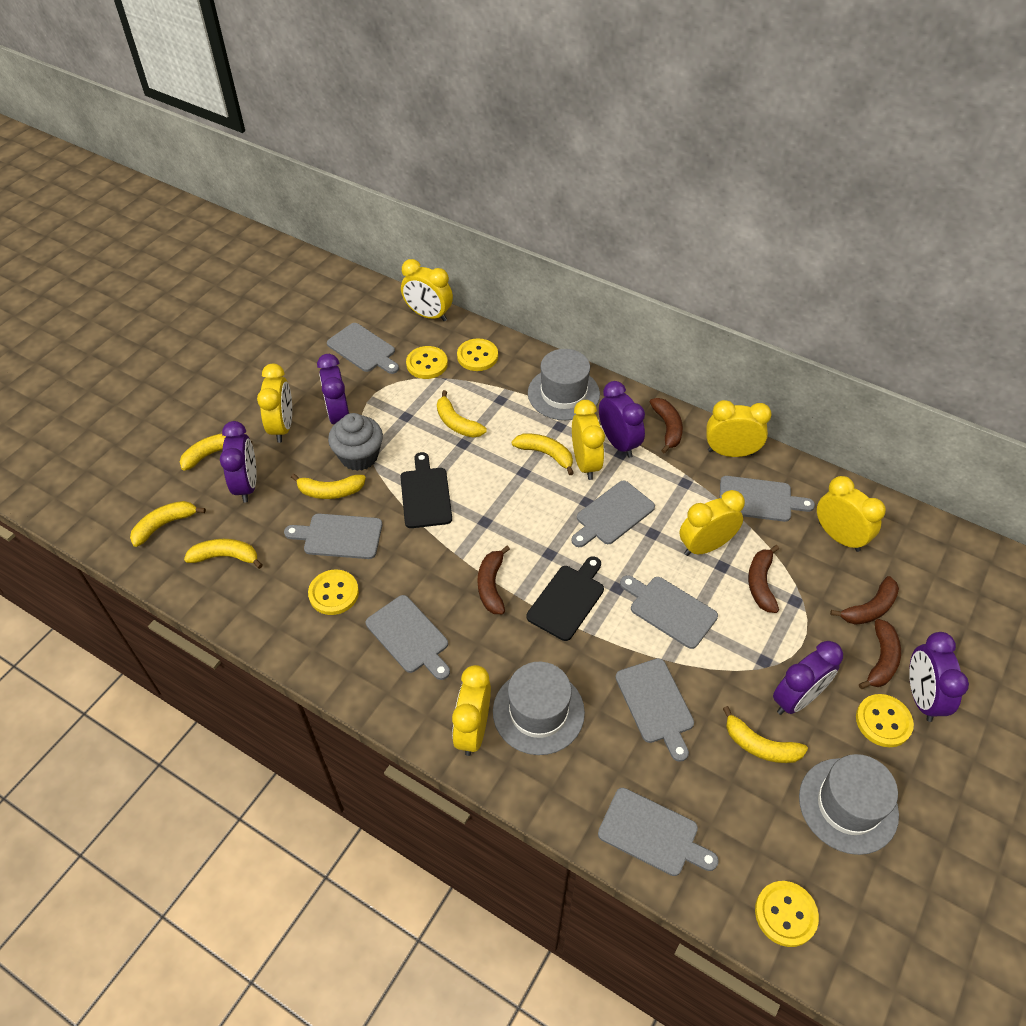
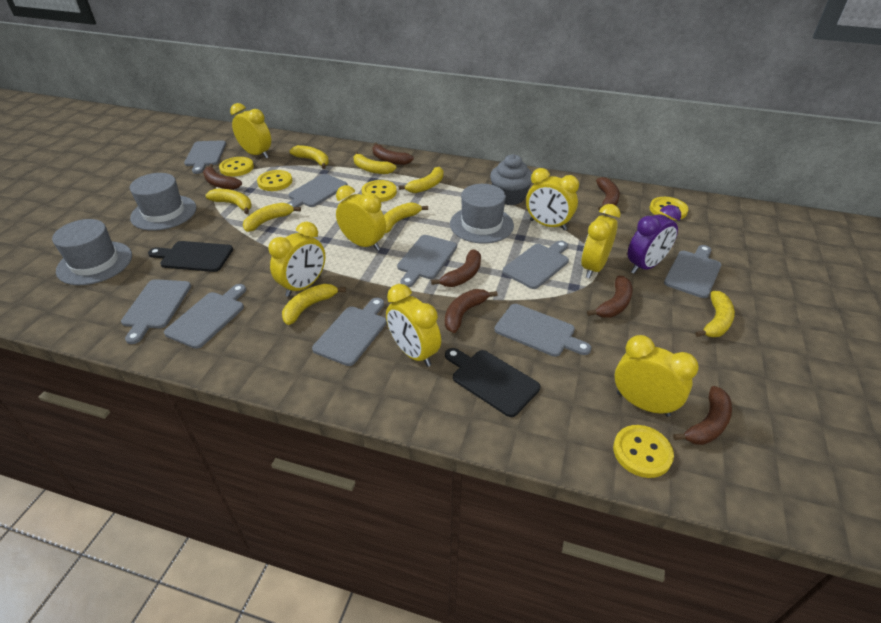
brown banana: [477,546,510,614] [650,398,683,454] [748,545,779,613] [830,576,899,625] [859,619,901,689] = 5 -> [203,164,242,190] [372,142,414,165] [431,249,481,287] [445,289,498,333] [587,276,633,318] [596,177,620,211] [673,386,732,445] = 7
grey cutting board: [284,514,382,559] [327,323,399,374] [366,595,450,680] [571,481,655,547] [598,788,719,876] [615,658,694,762] [620,575,718,649] [720,476,815,522] = 8 -> [121,279,191,344] [164,284,246,349] [184,140,226,174] [287,174,347,207] [312,298,387,366] [397,235,457,287] [494,304,592,357] [503,240,569,289] [664,245,721,298] = 9
purple clock: [220,421,257,503] [317,354,349,424] [599,381,645,458] [773,641,843,715] [909,632,969,722] = 5 -> [628,205,681,274] = 1
yellow banana: [130,501,206,547] [180,434,252,471] [184,539,263,569] [291,474,366,499] [437,390,487,438] [512,434,574,475] [723,706,808,763] = 7 -> [205,189,252,214] [243,203,301,232] [282,284,346,325] [290,145,329,169] [353,152,397,174] [384,202,428,233] [399,167,444,193] [695,291,735,337] = 8

